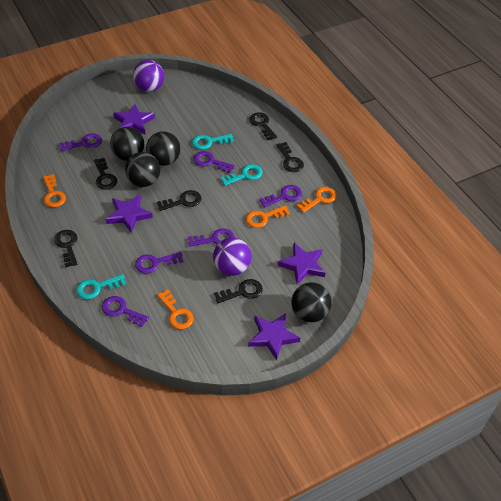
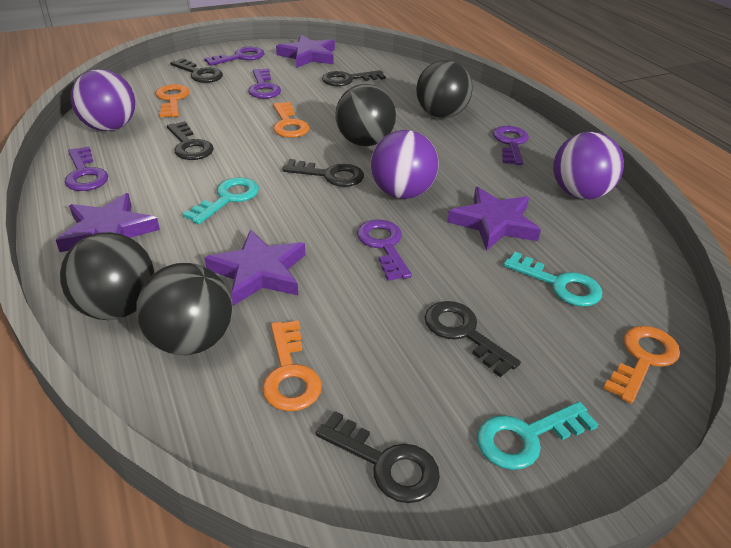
purple ball: [133,60,164,92] [213,237,251,276] = 2 -> [71,69,135,131] [371,130,439,199] [553,132,624,200] = 3
purple key: [59,133,102,151] [102,296,149,327] [135,252,183,273] [188,228,235,247] [193,151,235,173] [259,185,302,207] = 6 -> [65,146,109,191] [204,47,264,66] [248,69,281,99] [357,220,412,281] [493,126,529,165] = 5

